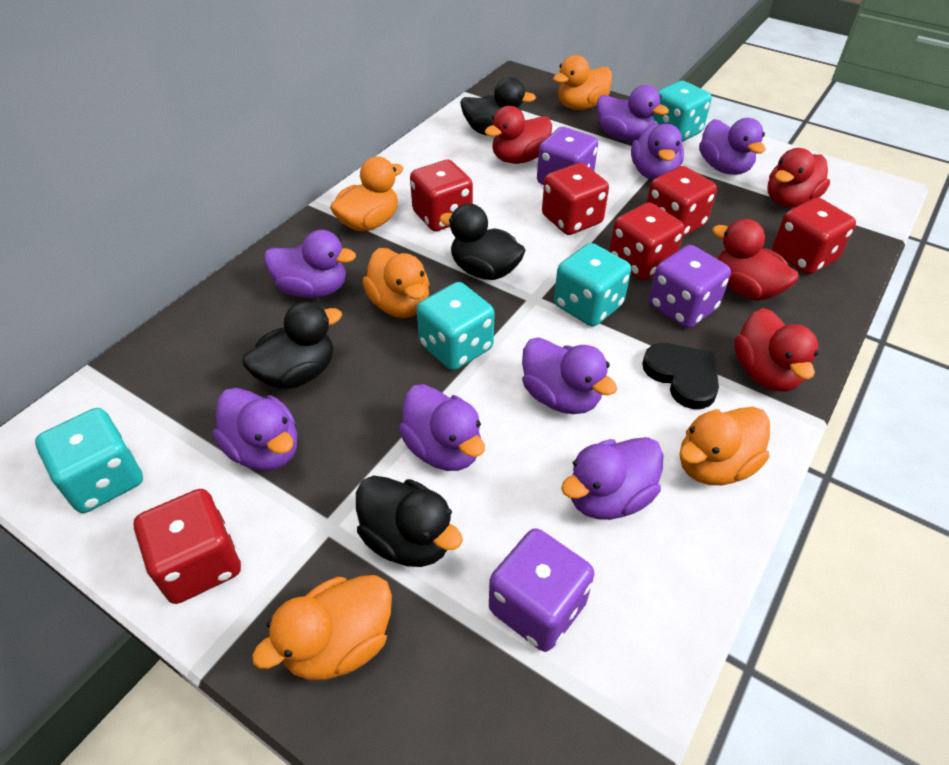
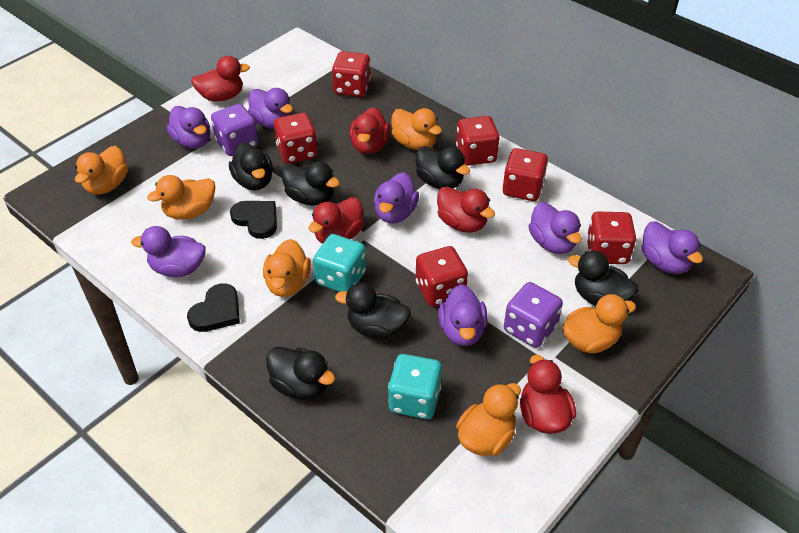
black duck: [242,302,342,389] [356,476,463,567] [440,204,526,280] [460,77,536,136] = 4 -> [229,143,273,191] [266,347,335,400] [282,161,340,206] [335,283,411,339] [416,146,470,189] [568,251,638,306] = 6
black heart: [642,343,719,409] = 1 -> [187,283,240,332] [230,201,277,239] = 2
orange duck: [252,575,392,680] [330,157,404,231] [362,248,429,318] [553,55,612,110] [680,407,770,485] = 5 -> [75,146,128,195] [147,175,215,220] [263,239,311,297] [391,108,442,150] [456,383,521,456] [562,294,636,353] = 6
purple dice: [489,528,595,652] [537,127,598,185] [649,245,731,328] = 3 -> [211,104,259,156] [504,282,563,348] = 2
purple duck: [213,388,297,471] [264,230,356,298] [399,384,485,471] [522,337,617,414] [561,437,664,520] [597,85,669,142] [631,123,684,180] [699,118,765,175] = 8 -> [131,226,206,277] [167,106,210,149] [248,88,293,129] [374,172,419,223] [438,284,487,346] [529,202,582,254] [641,221,703,274] = 7
red duck: [484,106,552,164] [712,219,799,301] [734,308,819,392] [767,148,830,208] = 4 -> [191,56,250,102] [308,197,364,244] [349,107,390,154] [437,186,495,233] [520,355,576,434] = 5
turquoise dice: [35,408,143,513] [417,282,494,370] [554,243,631,327] [652,81,712,142] = 4 -> [313,234,366,292] [388,354,442,419] = 2

